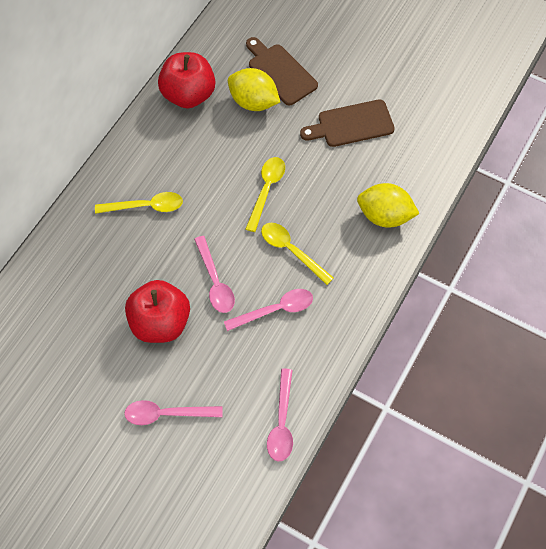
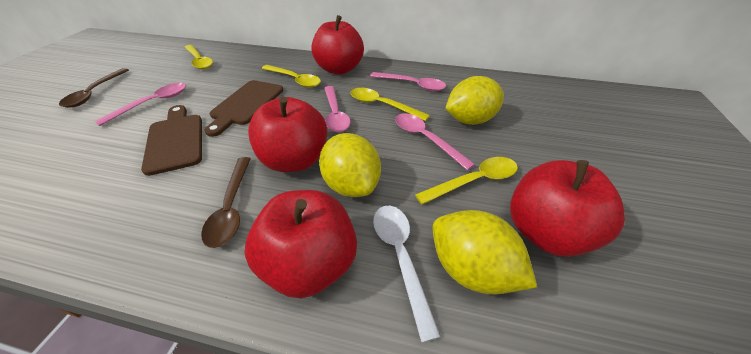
brown spoon: none = 0 -> [59,68,129,108] [201,157,251,248] = 2
red apple: [125,280,190,343] [158,52,215,108] = 2 -> [244,190,357,298] [248,96,328,172] [311,15,364,75] [510,160,625,257] = 4
white spoon: none = 0 -> [373,206,441,343] = 1
yellow lemon: [228,68,280,111] [357,183,420,228] = 2 -> [319,133,381,197] [432,210,537,294] [445,76,504,125] = 3
yellow spoon: [95,192,183,214] [246,157,285,232] [261,223,334,285] = 3 -> [185,45,213,69] [262,65,321,88] [351,88,430,121] [415,157,518,205] = 4

